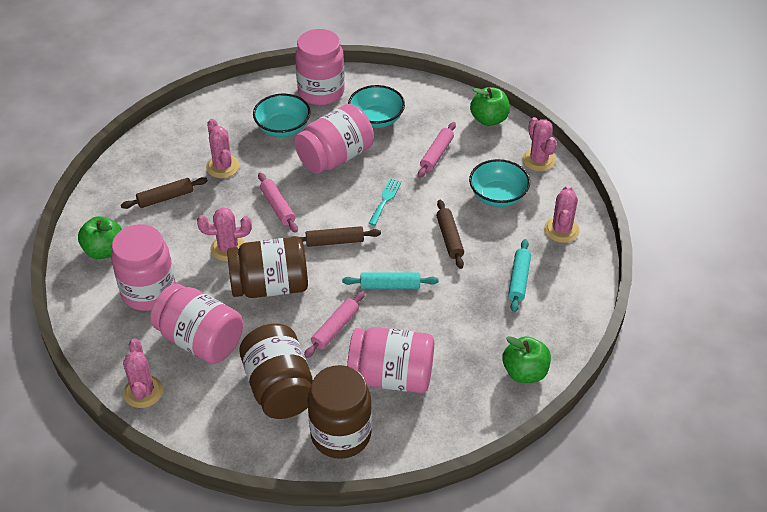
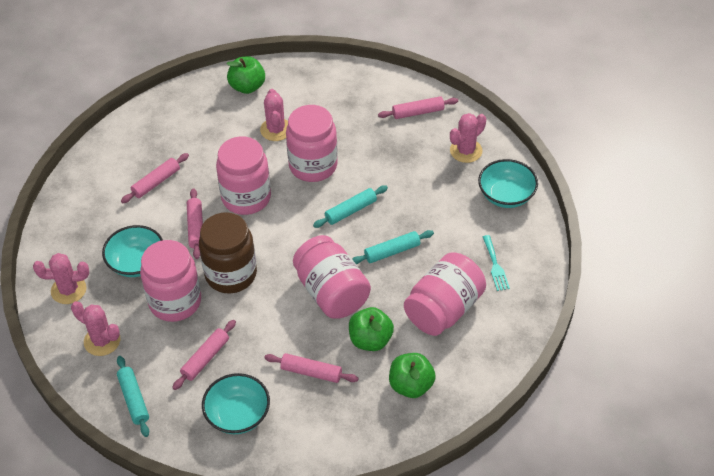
brown jar: [227,237,308,298] [239,324,313,419] [307,365,372,459] = 3 -> [199,213,257,294] = 1
brown rolling pin: [121,177,208,209] [293,226,381,247] [436,200,464,269] = 3 -> none = 0
pink cactus: [123,338,163,408] [197,207,252,261] [206,119,240,178] [522,117,557,171] [544,185,580,243] = 5 -> [33,253,89,304] [71,301,120,356] [260,89,288,141] [450,113,486,163] = 4
pink rolling pin: [258,173,298,233] [304,291,365,358] [418,122,456,178] = 3 -> [121,153,189,203] [172,320,236,390] [187,188,203,259] [264,353,359,383] [378,96,458,119] = 5
turquoise rolling pin: [342,272,438,289] [508,239,531,313] = 2 -> [117,356,149,437] [313,185,388,228] [352,230,434,264] = 3

